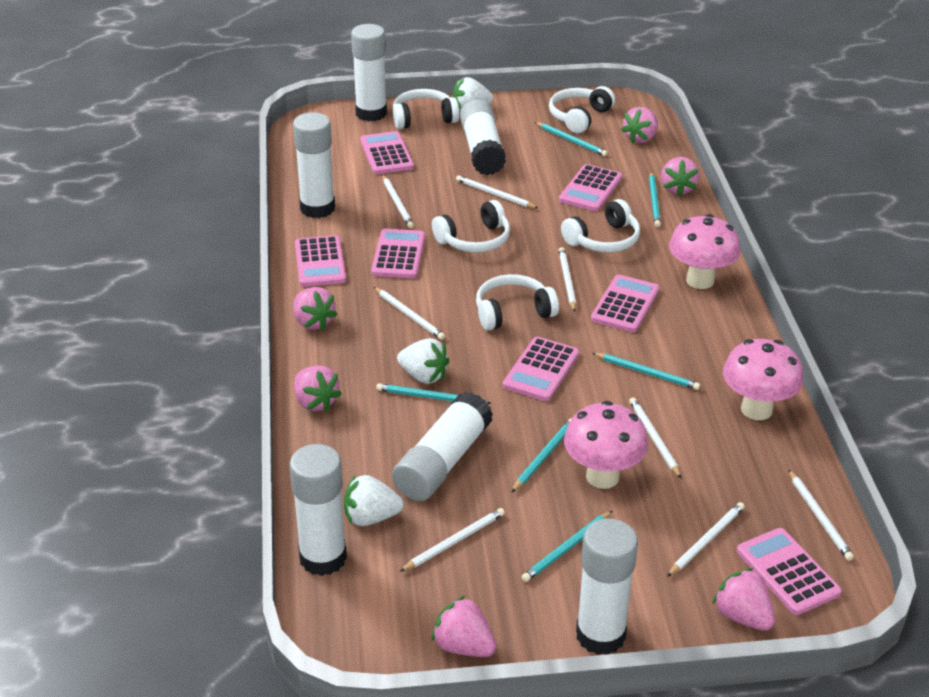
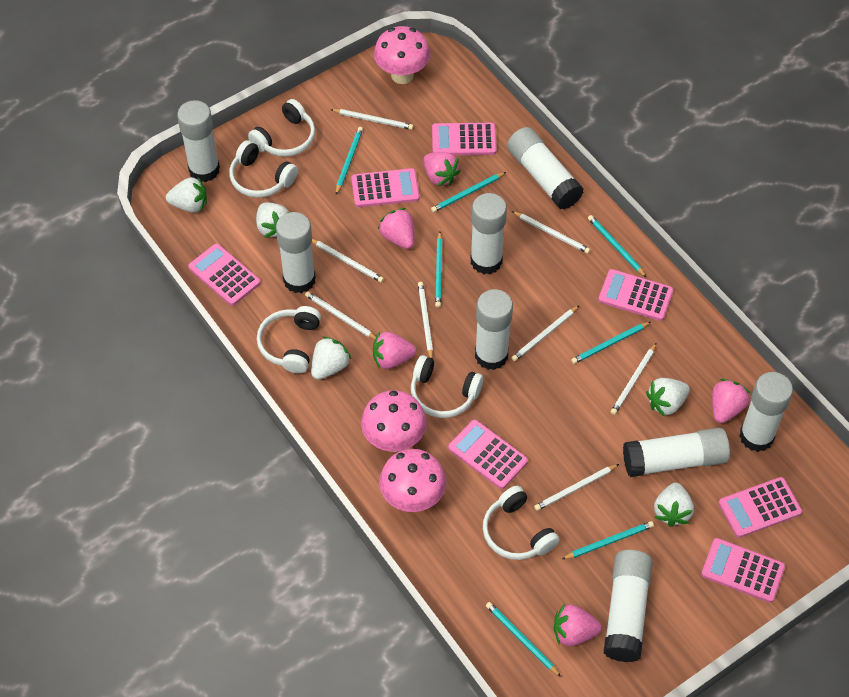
pink strawberry: [293,287,338,330] [294,365,342,412] [432,595,496,657] [621,107,658,144] [661,157,699,197] [712,568,775,631] = 6 -> [373,332,416,369] [378,208,414,249] [424,152,461,186] [554,604,602,646] [712,379,750,423] = 5
turquoise pencil: [376,383,492,404] [511,418,572,493] [522,511,612,582] [535,122,608,156] [593,353,700,390] [649,172,661,227] = 6 -> [336,127,363,194] [431,172,506,212] [435,231,442,308] [486,602,561,677] [562,521,654,559] [571,322,651,364] [588,215,646,277] = 7
white glue stick: [289,444,347,576] [293,112,335,218] [351,24,387,121] [392,392,493,501] [460,99,506,175] [576,519,638,655] = 6 -> [177,100,220,182] [276,212,316,293] [470,193,507,274] [475,289,513,370] [507,127,584,210] [603,550,653,662] [623,428,730,477] [739,372,793,452] = 8
white strawberry: [344,475,404,526] [397,338,449,384] [453,77,493,111] = 3 -> [166,177,207,213] [256,203,289,238] [311,336,351,380] [646,378,690,417] [654,483,694,527] = 5

